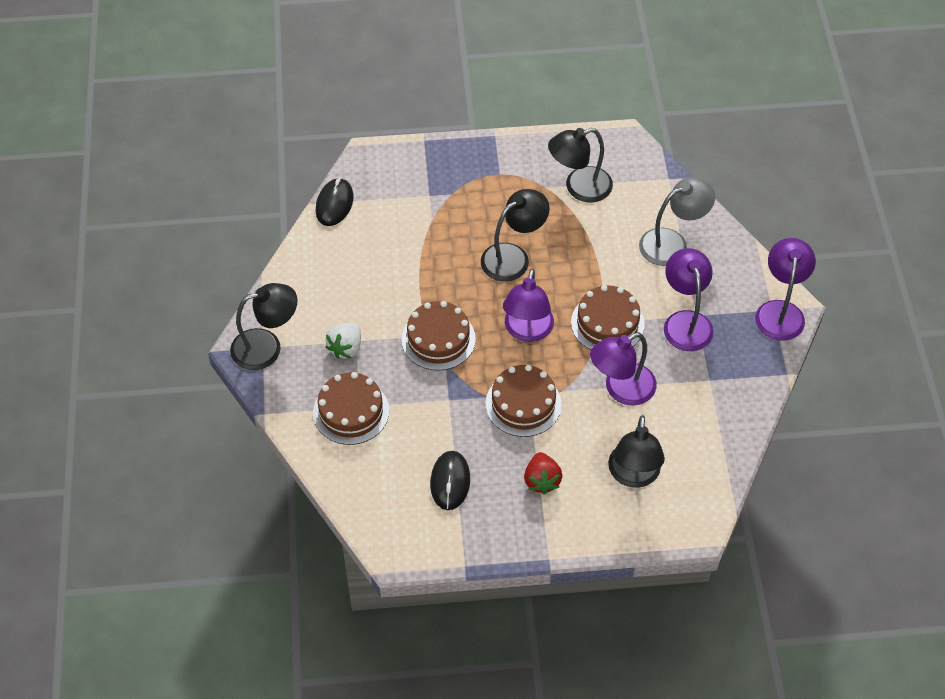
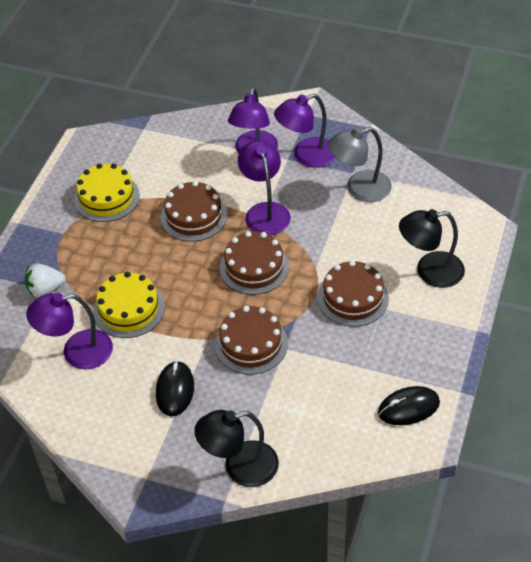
black lamp: [230,283,297,370] [481,189,550,281] [548,128,613,202] [608,415,665,488] = 4 -> [194,410,279,487] [399,209,465,288] = 2
red strawberry: [524,452,562,494] = 1 -> none = 0
yellow cake: none = 0 -> [74,163,140,222] [93,272,165,338] = 2

